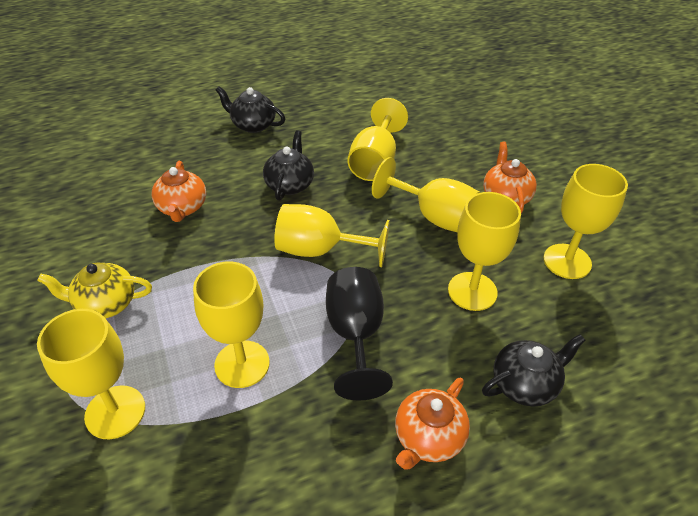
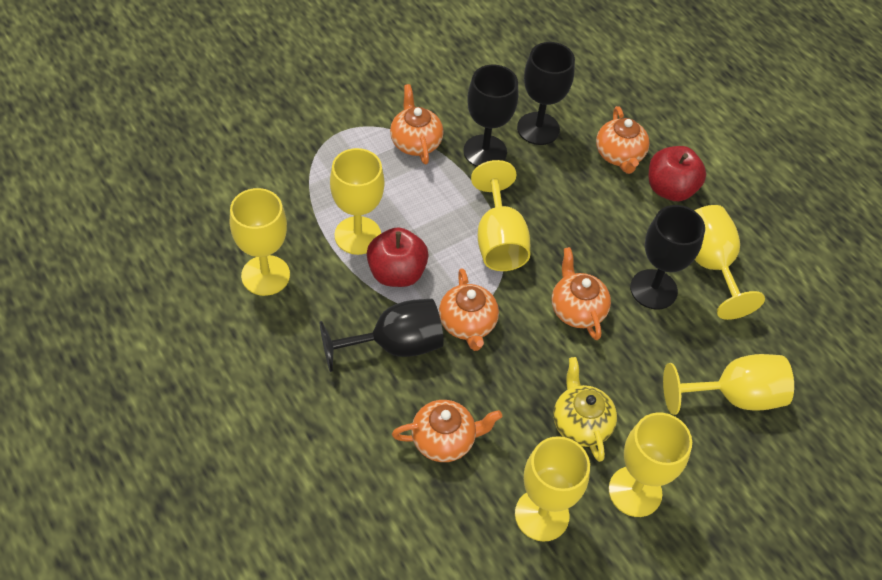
black goblet: [326,267,393,401] = 1 -> [319,299,443,372] [464,65,518,167] [517,42,575,145] [630,205,705,310] = 4
black teapot: [216,86,285,133] [263,130,314,200] [482,334,585,407] = 3 -> none = 0
orange teapot: [152,161,206,222] [395,378,470,470] [483,142,537,214] = 3 -> [390,84,443,164] [392,400,502,462] [439,268,499,351] [552,247,611,340] [596,106,650,174] = 5
red apple: none = 0 -> [367,227,429,287] [649,146,706,201] = 2

